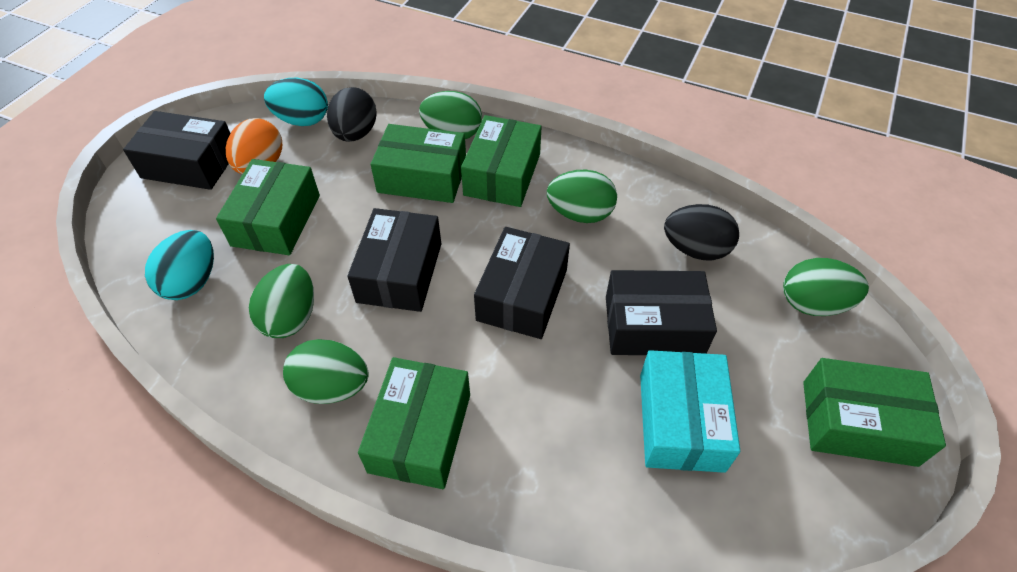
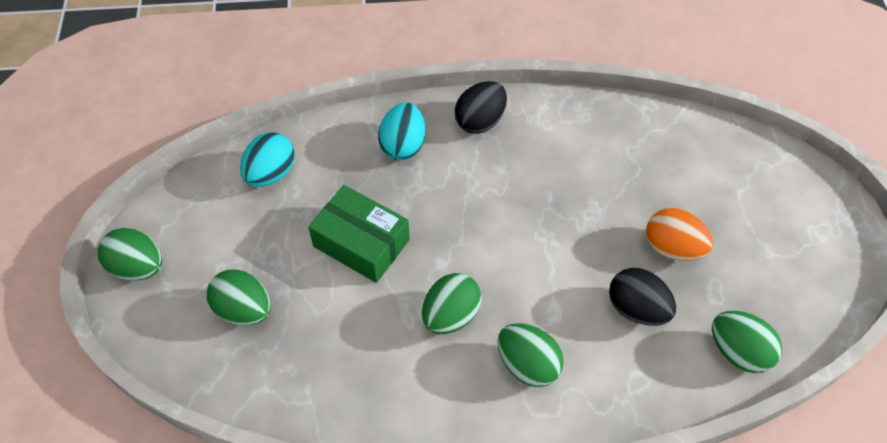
black box: [123,111,230,190] [347,208,441,312] [474,227,570,339] [606,270,717,355] = 4 -> none = 0
green box: [216,159,320,255] [358,357,470,489] [371,124,466,203] [461,115,542,207] [803,358,946,467] = 5 -> [308,185,410,283] = 1
turquoise box: [640,350,740,473] = 1 -> none = 0

